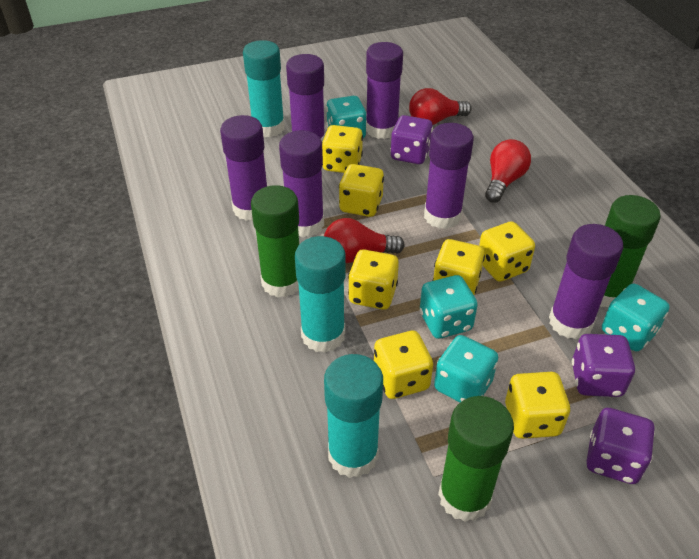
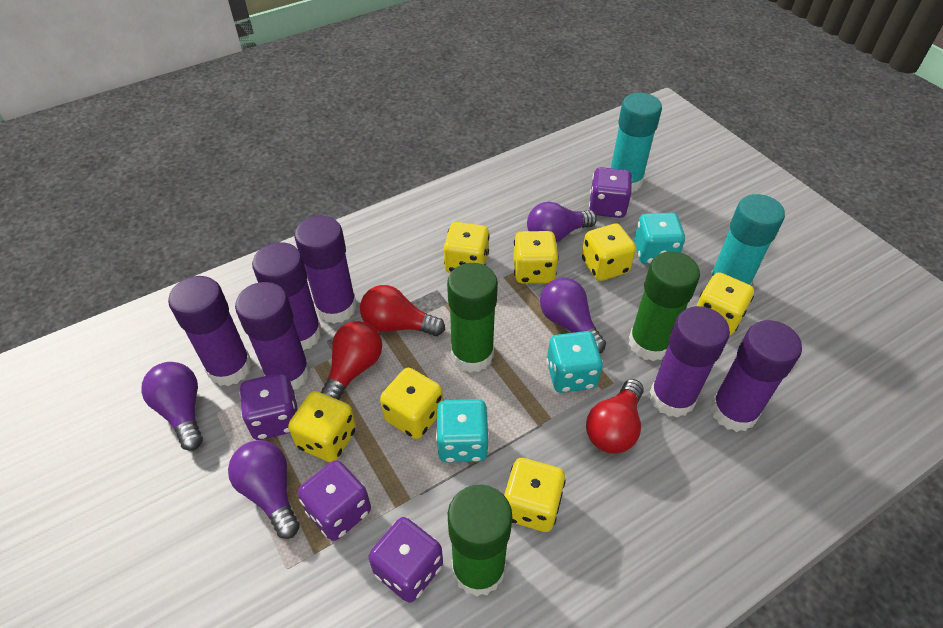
purple dice: [390,115,433,164] [572,334,635,397] [586,408,655,484] = 3 -> [239,373,298,440] [298,460,371,541] [368,517,443,603] [589,167,632,218] = 4
purple light bulb: none = 0 -> [141,362,203,451] [228,440,300,539] [527,202,597,243] [540,278,606,353] = 4
turquoise dice: [326,96,367,138] [420,275,478,339] [434,335,498,403] [602,284,670,351] = 4 -> [436,399,489,463] [546,331,603,393] [634,213,685,265] = 3
turquoise glue stick: [243,40,285,137] [295,236,346,353] [324,354,383,478] = 3 -> [611,93,662,193] [708,194,785,285] = 2

